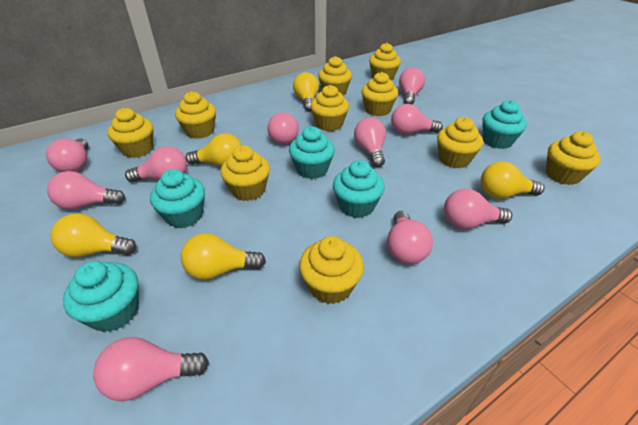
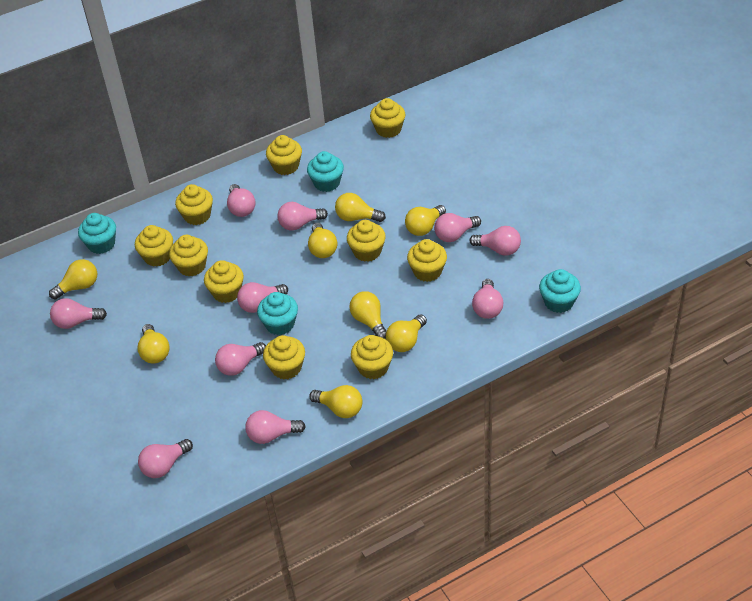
turquoise cupcake: [63,261,139,332] [150,169,205,228] [289,126,335,179] [333,160,385,218] [483,100,527,149] = 5 -> [78,213,116,254] [257,292,298,335] [307,151,344,192] [539,269,581,313] = 4
yellow light bulb: [51,213,136,257] [181,233,266,280] [185,133,242,166] [293,72,319,112] [481,161,545,199] = 5 -> [49,259,97,300] [137,324,170,363] [308,223,337,258] [309,385,362,418] [335,193,386,222] [349,291,386,339] [386,314,427,352] [405,205,446,236] = 8

